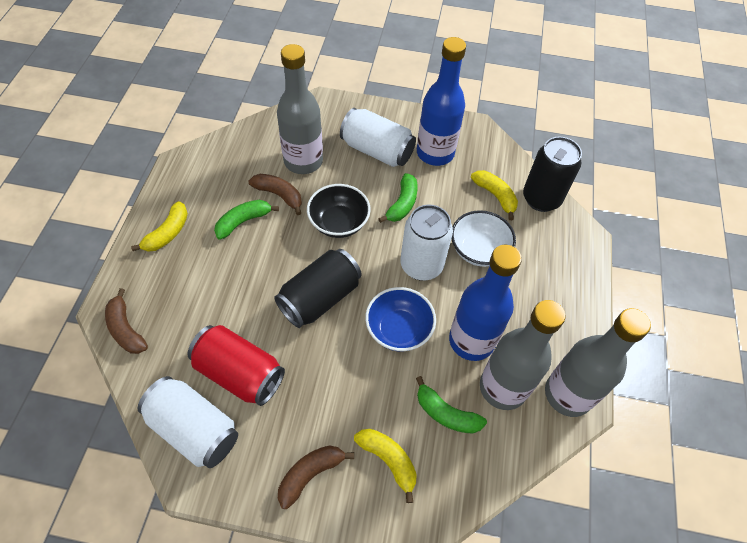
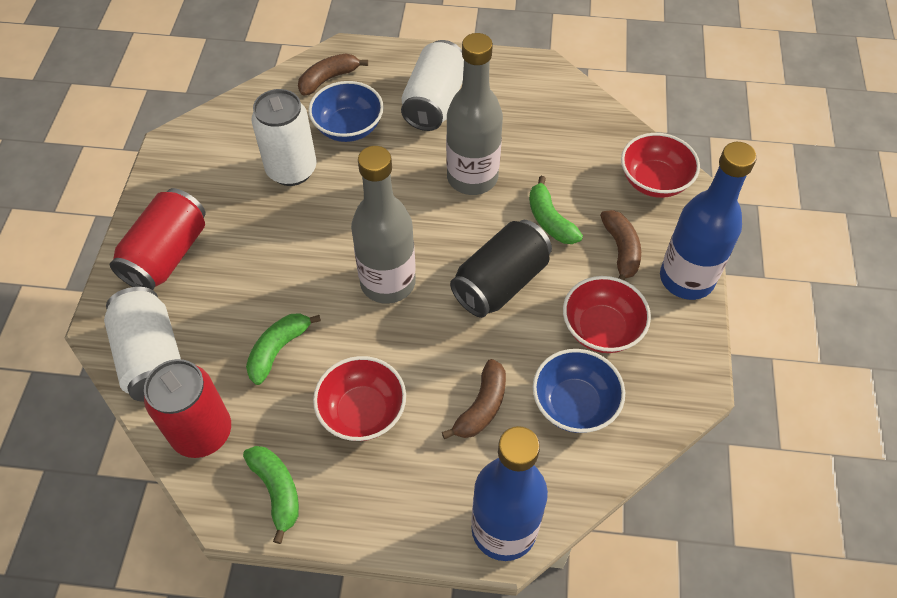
black bowl: [307,184,371,238] = 1 -> none = 0
black can: [274,249,362,328] [523,137,582,212] = 2 -> [450,220,552,318] = 1
blue bowl: [365,287,436,352] = 1 -> [308,81,384,142] [533,349,625,433] = 2
grey bottle: [277,44,323,174] [480,300,566,410] [545,308,651,417] = 3 -> [351,146,416,304] [446,33,503,195] = 2
red bowl: none = 0 -> [313,356,406,441] [563,276,651,353] [621,133,700,198] = 3
red can: [187,325,285,406] = 1 -> [110,188,206,290] [144,359,231,458] = 2
white bowl: [452,210,516,267] = 1 -> none = 0
yellow banana: [131,201,188,252] [354,429,417,503] [471,170,518,220] = 3 -> none = 0

